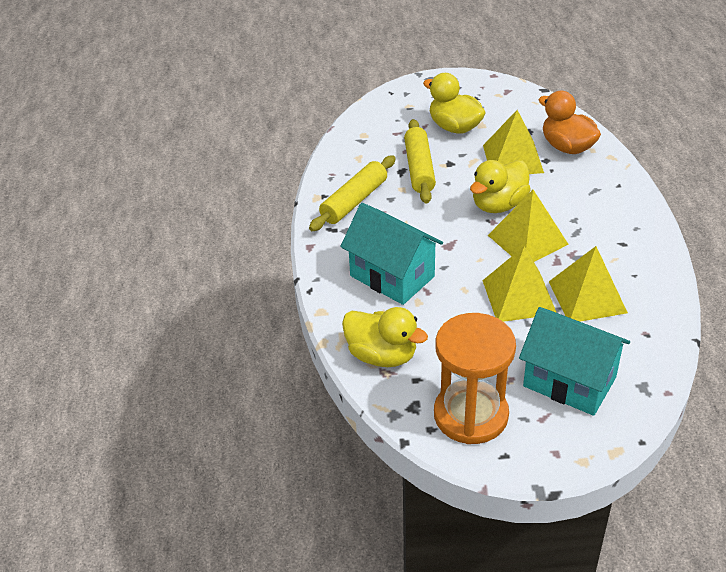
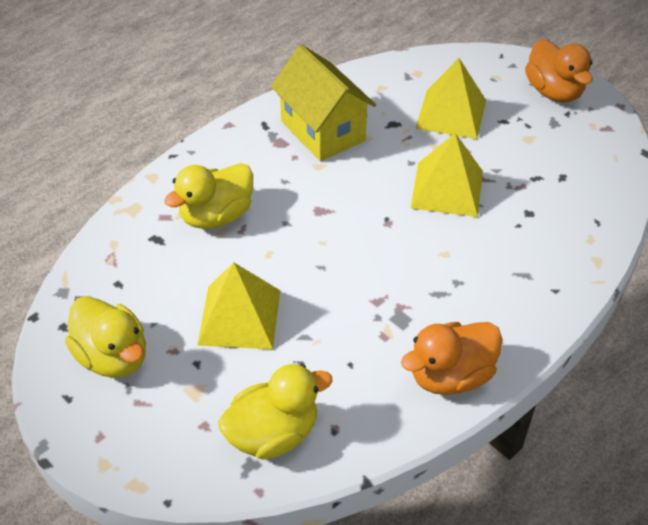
orange duck: [538,91,601,154] = 1 -> [401,322,502,395] [525,39,593,103] = 2
orange hourglass: [434,313,516,444] = 1 -> none = 0
turquoise house: [340,203,443,305] [519,307,630,416] = 2 -> none = 0
yellow house: none = 0 -> [271,45,376,161] = 1
yellow pyramid: [482,246,557,322] [483,110,544,174] [488,190,569,262] [549,246,628,322] = 4 -> [197,262,280,349] [411,133,483,217] [416,58,486,139] = 3
yellow rolling pin: [309,155,396,231] [404,119,436,204] = 2 -> none = 0

